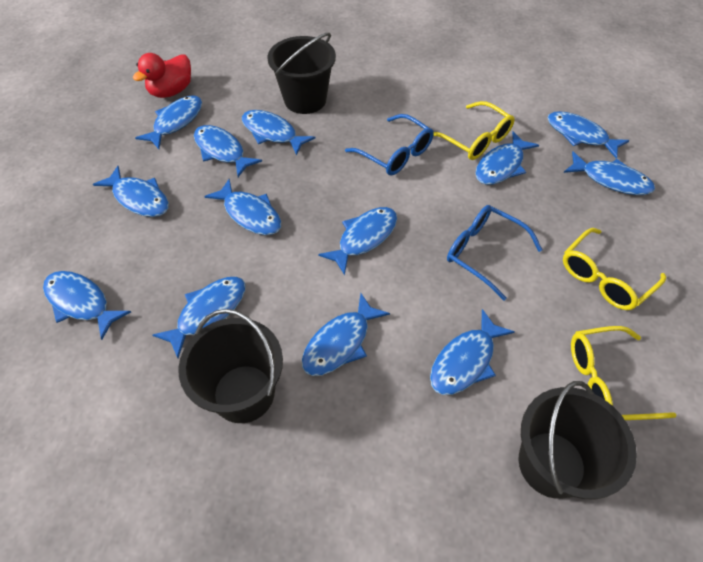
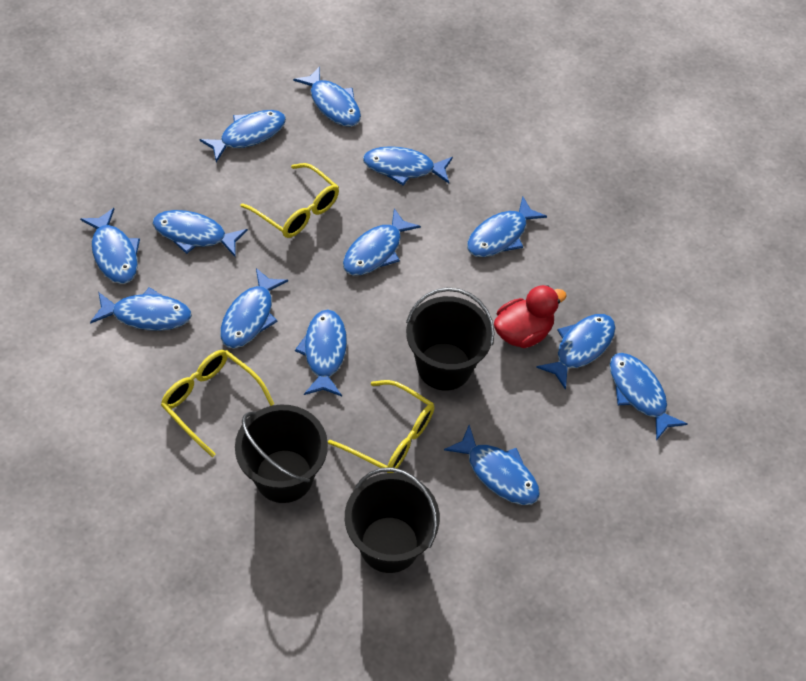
blue glasses: [345,114,434,176] [447,205,542,301] = 2 -> none = 0

